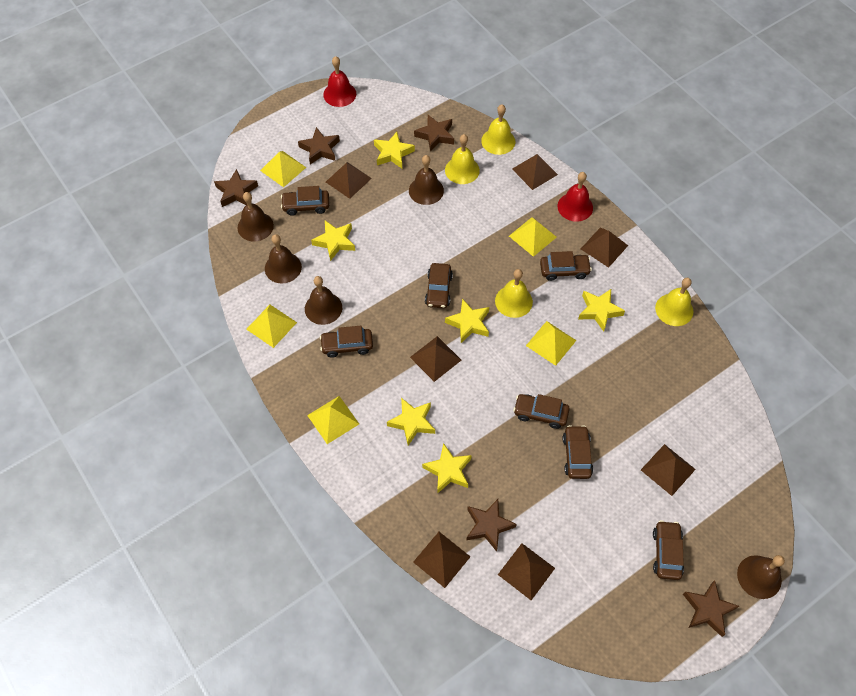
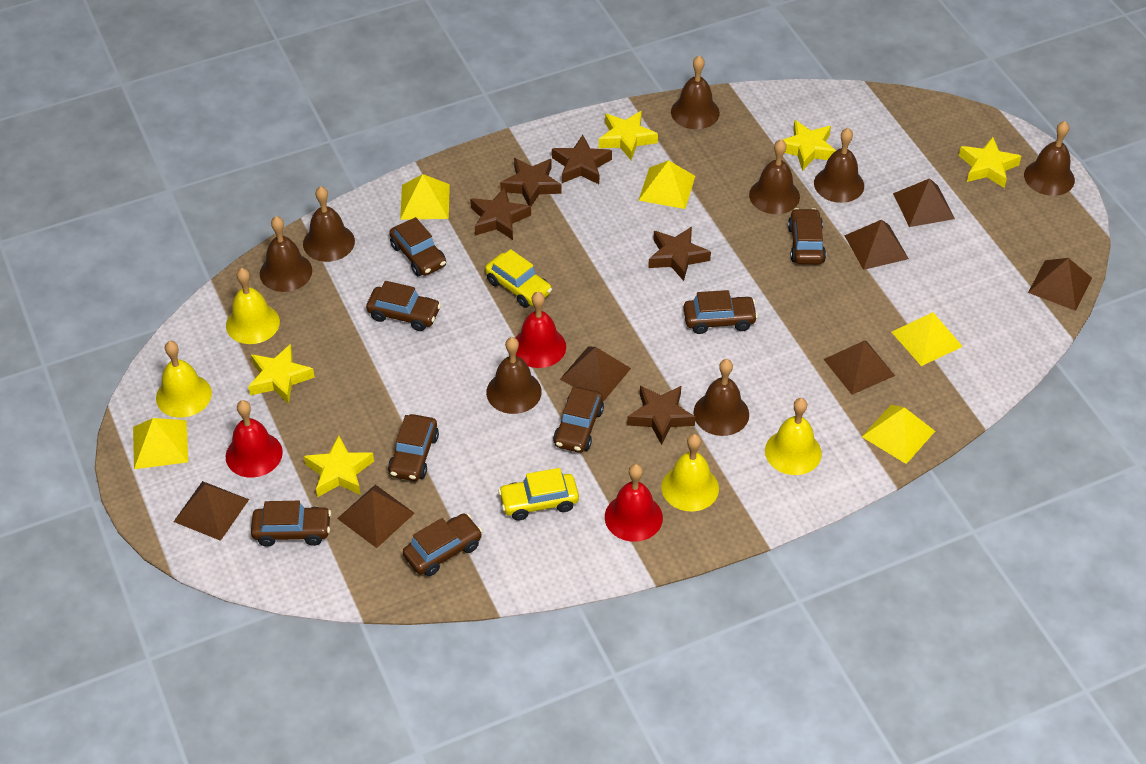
brown bell: [238,192,274,242] [265,234,302,283] [305,276,342,325] [409,155,444,205] [737,555,785,599] = 5 -> [260,216,312,292] [303,186,355,262] [486,337,542,414] [671,55,720,129] [693,359,749,436] [749,139,800,214] [814,128,864,203] [1024,121,1075,196] = 8
brown car: [281,186,329,216] [320,326,373,358] [425,263,453,308] [513,394,570,429] [540,251,592,281] [562,425,593,479] [653,520,684,580] = 7 -> [251,501,331,547] [366,281,441,331] [388,414,439,481] [389,217,446,276] [403,514,483,576] [553,387,604,453] [683,290,758,334] [788,208,826,264] = 8
red bell: [323,56,356,107] [558,172,593,222] = 2 -> [226,400,283,478] [515,292,566,368] [605,464,663,542] = 3
yellow car: none = 0 -> [485,249,552,308] [498,468,579,521] = 2
yellow star: [311,220,355,261] [374,132,415,168] [387,398,435,445] [422,443,472,494] [445,299,489,343] [578,289,625,332] = 6 -> [248,344,315,404] [304,435,374,497] [599,111,658,160] [783,120,836,171] [959,137,1021,188] = 5

